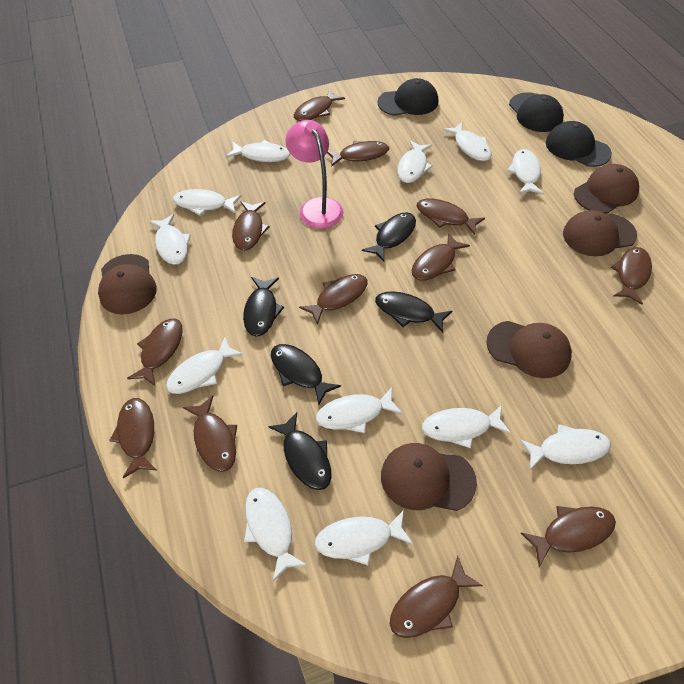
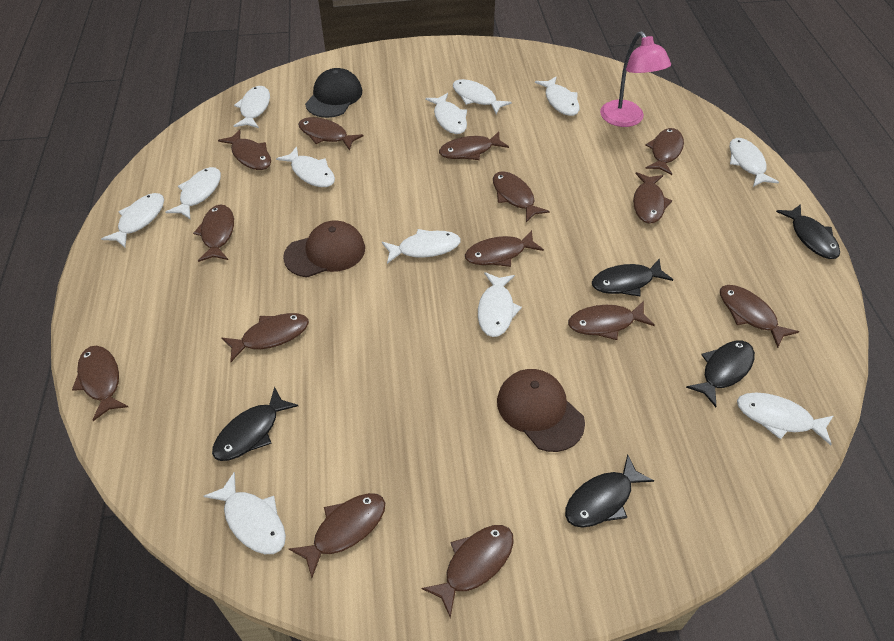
black cap: [377,78,438,116] [509,93,564,132] [546,121,612,167] = 3 -> [305,68,362,118] = 1
brown cap: [98,254,157,315] [381,443,477,511] [486,321,572,378] [563,210,637,256] [574,164,639,214] = 5 -> [283,221,365,277] [497,369,585,452] = 2
brown fish: [109,398,157,478] [127,319,183,387] [183,396,237,472] [232,201,270,251] [294,89,345,121] [299,274,368,325] [327,141,389,167] [390,555,483,638] [412,233,470,281] [417,199,485,235] [521,506,616,567] [611,247,652,305] = 12 -> [72,346,128,421] [193,205,234,262] [218,130,271,170] [221,313,309,362] [289,493,385,578] [298,117,364,151] [421,525,514,618] [439,131,509,160] [465,230,544,267] [493,171,550,222] [568,301,655,340] [633,172,672,224] [645,128,684,175] [720,285,799,348] = 14

